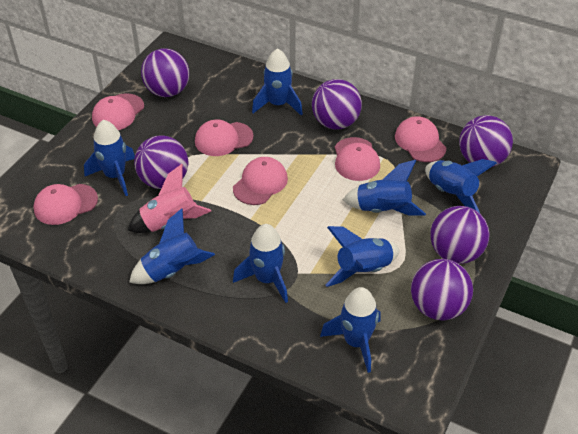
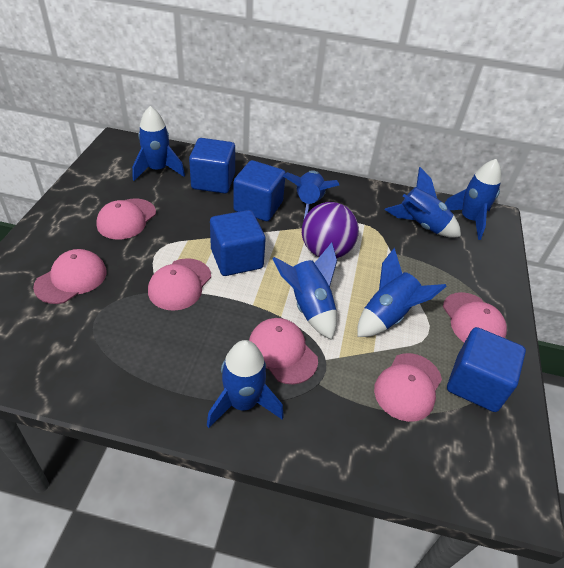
blue cube: none = 0 -> [189,138,235,194] [210,210,266,276] [233,160,286,221] [447,327,526,412] = 4
blue rocket: [84,120,135,196] [129,208,215,284] [233,224,288,303] [252,48,303,116] [320,287,380,373] [325,226,400,287] [343,160,426,216] [425,159,497,213] = 8 -> [132,106,185,181] [207,340,284,428] [272,242,337,340] [283,170,339,219] [357,248,447,337] [384,167,461,238] [445,159,501,240] = 7
pink rocket: [128,164,211,233] = 1 -> none = 0
purple ball: [134,135,188,189] [141,48,190,97] [312,79,362,130] [411,259,473,320] [430,206,490,264] [459,115,513,167] = 6 -> [302,202,359,258] = 1

